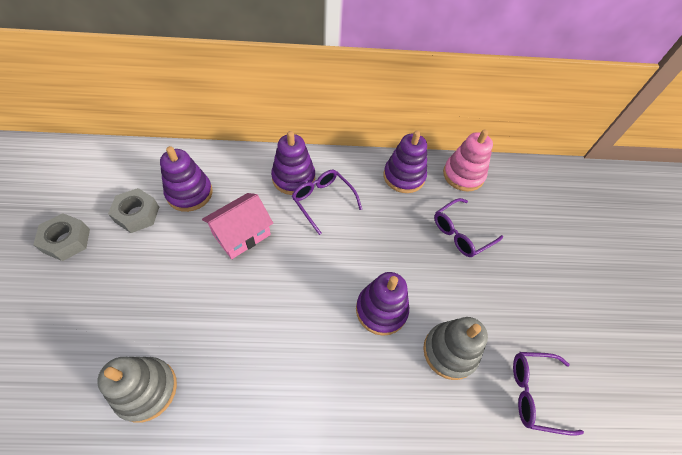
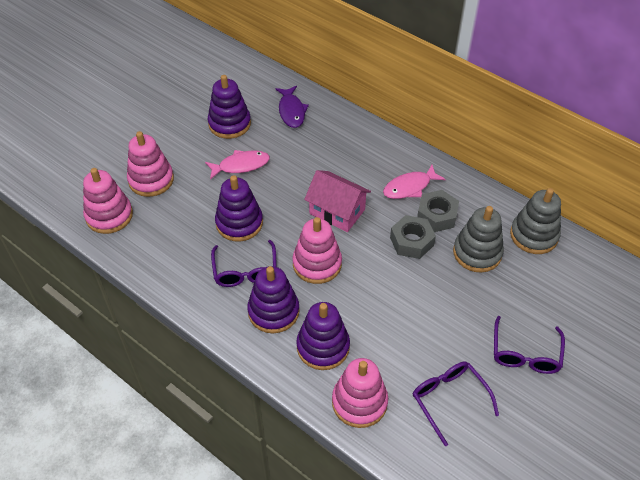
pink fish: none = 0 -> [205,150,270,180] [383,165,446,199] = 2
pink stacking toy: [443,129,493,192] = 1 -> [83,168,133,234] [127,131,174,197] [293,217,342,284] [332,358,388,428] = 4
purple fish: none = 0 -> [275,86,309,128] = 1

